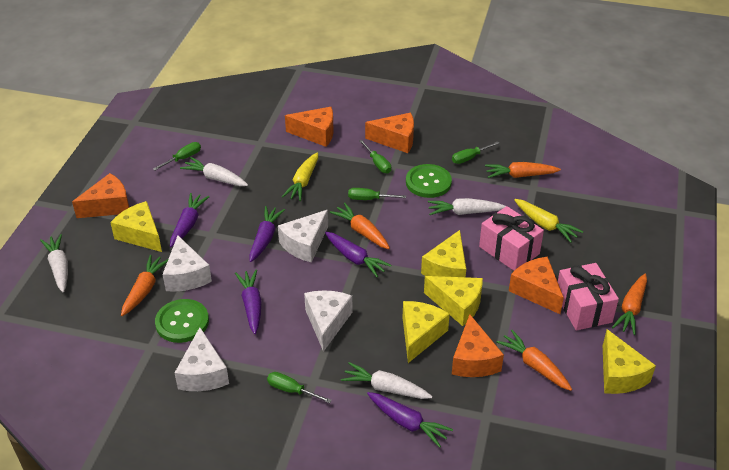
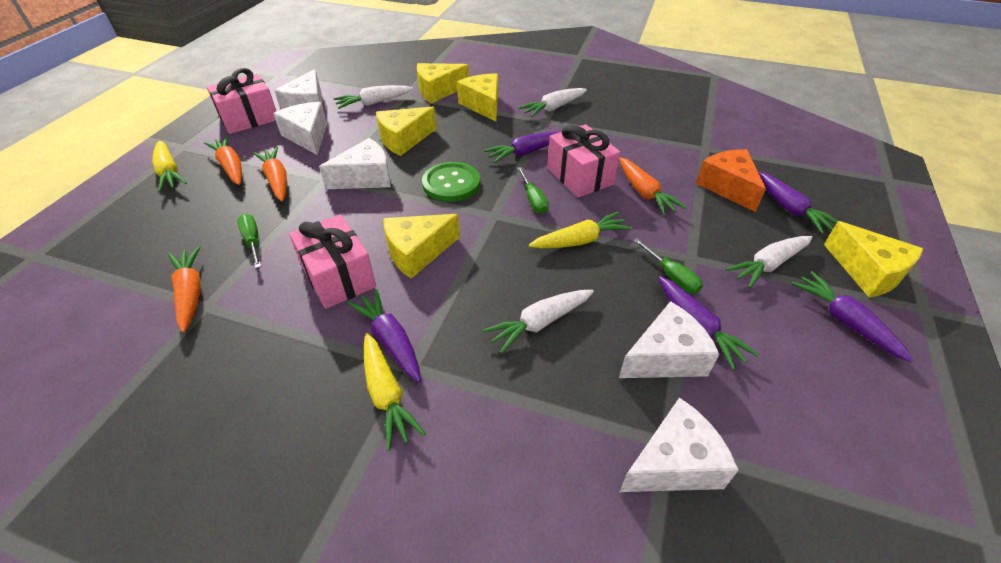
green button: [155,299,209,343] [406,164,452,198] = 2 -> [422,162,480,202] = 1
green screwdriver: [153,142,201,170] [267,372,332,403] [348,188,406,200] [359,140,391,173] [452,141,500,164] = 5 -> [237,214,261,268] [517,167,549,214] [634,238,703,293] = 3
orange carrot: [121,255,168,316] [330,203,390,249] [485,162,561,178] [496,330,572,391] [612,274,647,335] = 5 -> [168,246,201,333] [204,136,242,185] [253,147,287,201] [619,157,687,216] = 4
orange cheese: [72,173,129,218] [285,107,334,147] [365,113,414,153] [452,314,504,377] [509,257,564,314] = 5 -> [696,149,766,212] = 1
pink gift: [479,206,544,271] [558,263,619,331] = 2 -> [207,68,276,134] [289,214,376,309] [547,124,620,197] = 3
white cheese: [162,236,212,292] [175,327,229,391] [278,210,328,263] [304,290,352,352] = 4 -> [273,102,327,155] [274,69,323,110] [319,138,391,189] [619,301,719,378] [619,397,739,492] = 5
yellow carrot: [282,152,318,201] [514,199,583,243] = 2 -> [152,141,187,192] [364,333,426,451] [529,212,632,248] = 3

